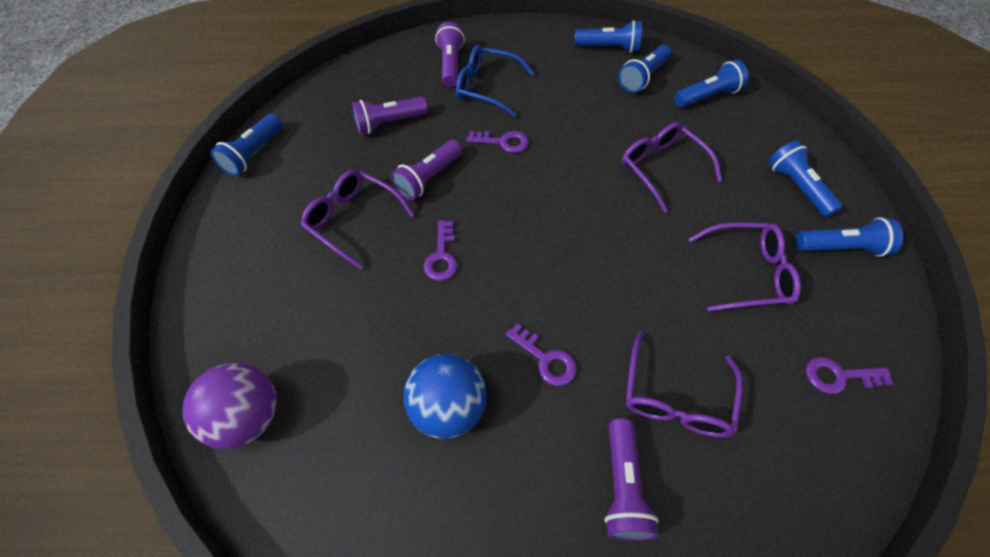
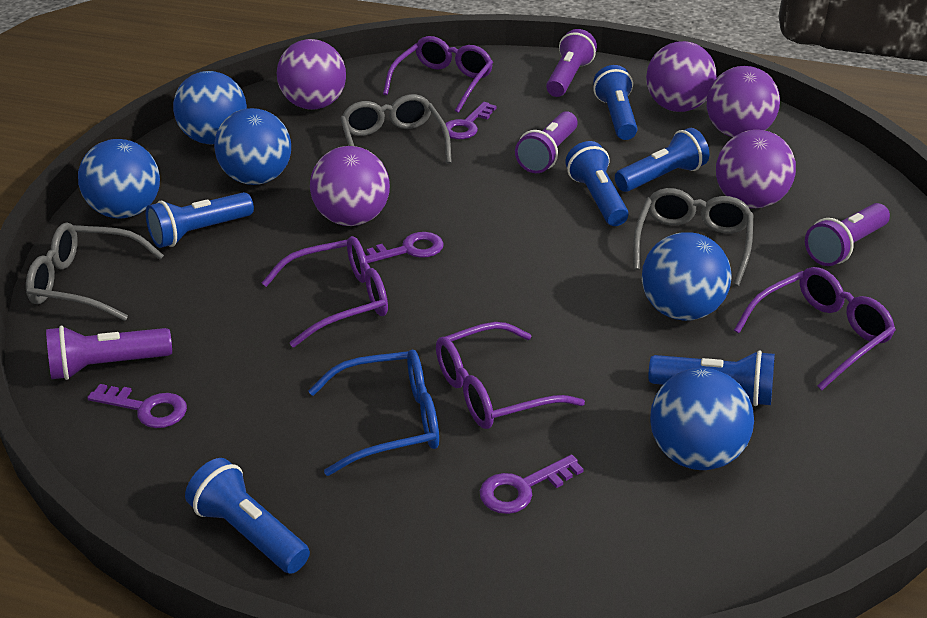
blue ball: [404,354,487,439] = 1 -> [78,139,160,218] [173,71,247,144] [214,108,291,185] [642,232,731,321] [650,368,754,470] = 5
grey glasses: none = 0 -> [26,223,164,321] [340,94,452,164] [633,188,753,286] = 3
purple ball: [183,363,277,449] = 1 -> [277,39,346,110] [310,146,390,226] [646,41,716,112] [707,66,780,137] [716,130,796,208] = 5

